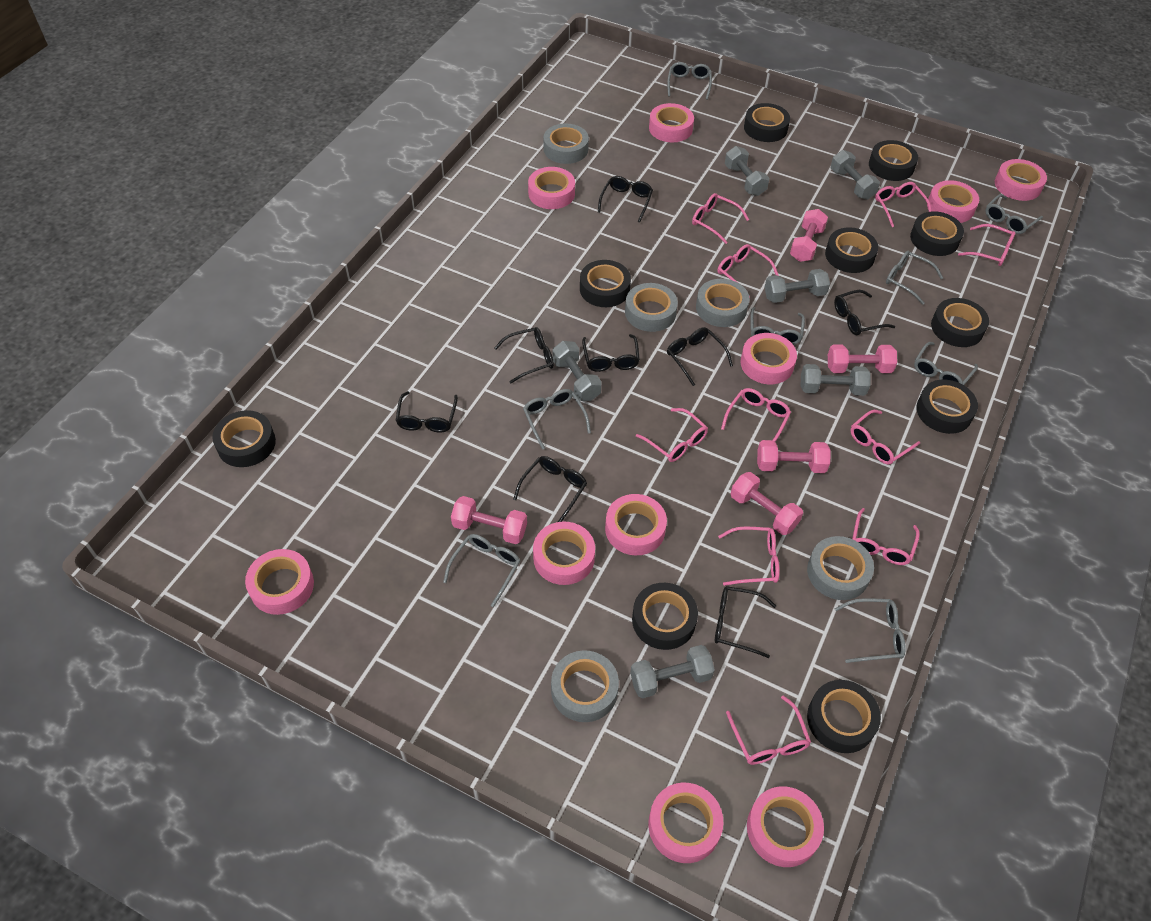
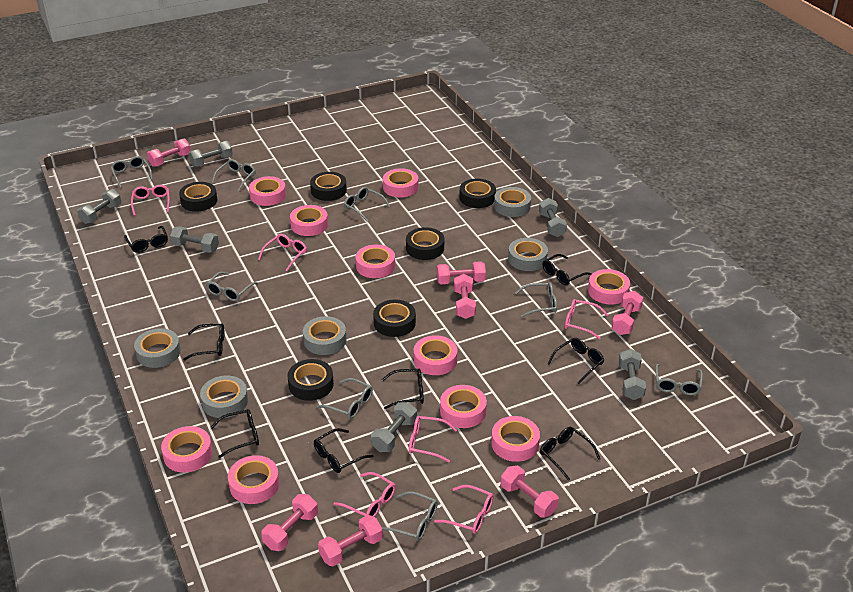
black tape: [212,410,276,467] [580,260,631,307] [632,583,698,650] [744,103,790,142] [807,680,881,753] [825,227,878,273] [869,140,918,181] [910,211,964,256] [916,380,978,434] [931,298,989,347] = 10 -> [179,182,217,211] [288,359,334,401] [310,172,347,201] [373,299,416,337] [406,227,444,260] [459,179,496,208] = 6
pink dumbbell: [451,496,527,544] [730,472,803,535] [757,440,830,473] [790,209,828,262] [828,345,897,373] = 5 -> [147,139,191,167] [261,494,318,551] [318,515,383,566] [437,261,486,284] [454,274,476,319] [501,465,559,518] [612,291,643,335] = 7
pink glasses: [636,408,708,462] [692,193,749,244] [718,244,779,297] [718,526,780,586] [721,388,791,442] [726,696,811,765] [850,410,920,465] [852,508,920,565] [875,182,931,227] [958,224,1016,266] = 10 -> [131,185,170,216] [258,234,307,271] [333,472,396,517] [409,416,457,462] [434,485,493,534] [565,299,608,339] = 6

